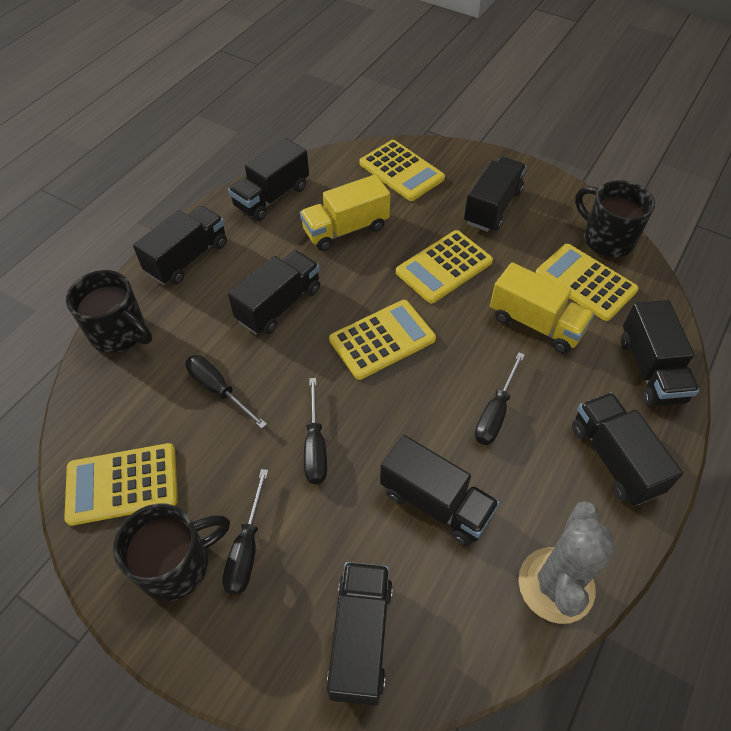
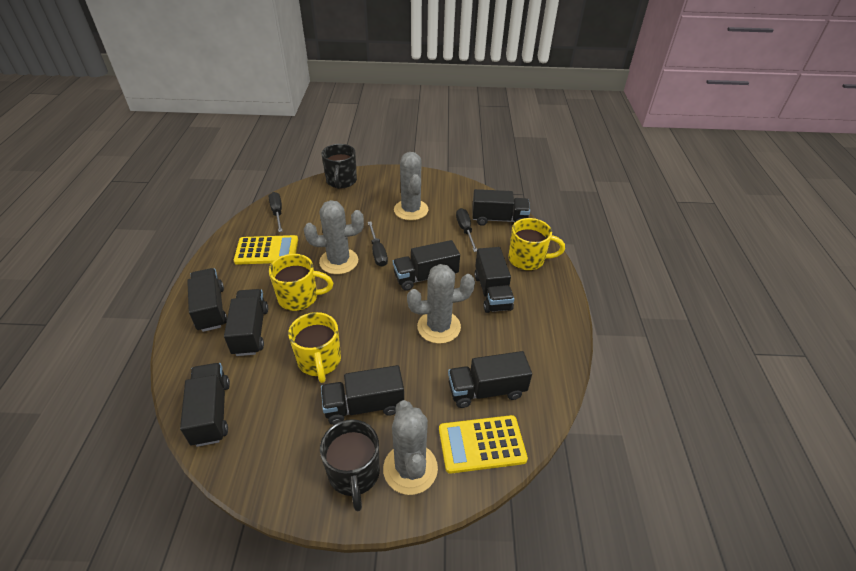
black mug: [66,270,152,353] [113,503,230,601] [575,180,655,257] = 3 -> [320,419,380,511] [321,144,357,189] = 2
black screwdriver: [185,355,267,429] [222,469,268,595] [304,378,327,484] [475,352,525,445] = 4 -> [269,192,283,232] [368,222,388,267] [456,208,477,252] = 3
grey cactus: [519,501,616,624] = 1 -> [304,200,364,274] [383,400,438,495] [394,152,428,221] [407,264,475,344] = 4
yellow calculator: [64,443,178,526] [329,300,436,380] [360,140,445,201] [396,230,493,303] [535,244,639,321] = 5 -> [234,235,298,265] [439,415,528,474] = 2
yellow mug: none = 0 -> [269,254,333,311] [288,312,341,383] [508,218,565,270] = 3
yellow truck: [300,174,390,251] [490,262,595,353] = 2 -> none = 0

